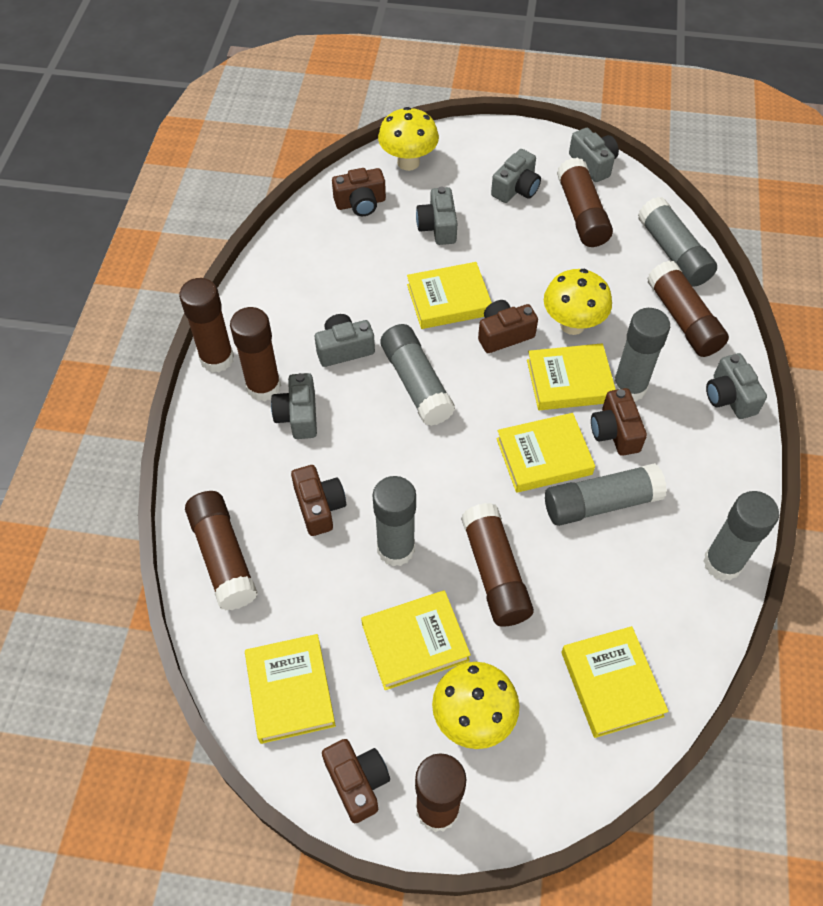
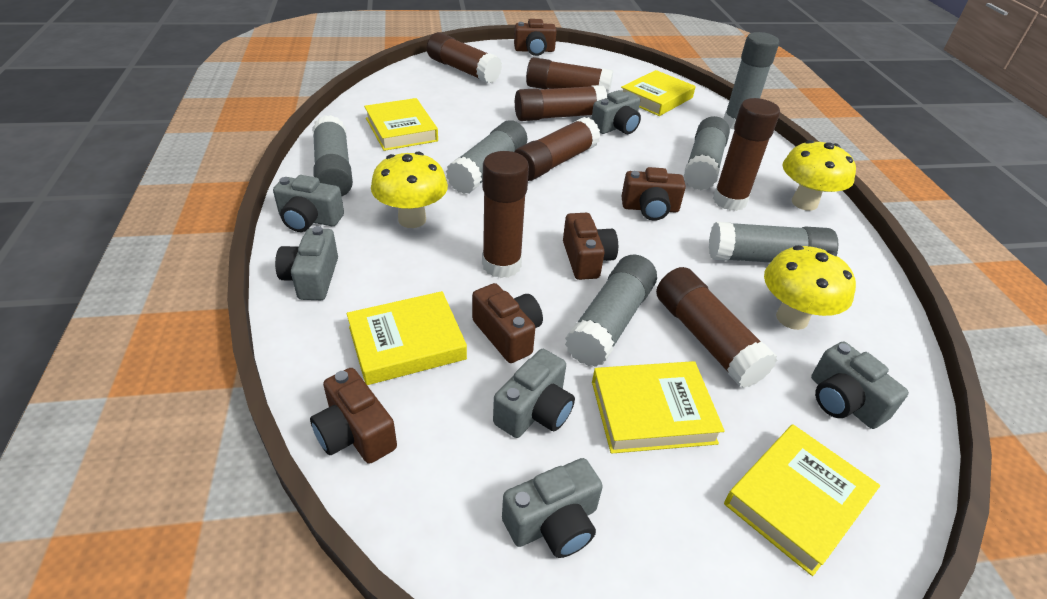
yellow book: [245,634,336,744] [361,590,471,690] [407,262,492,329] [496,413,595,493] [527,343,616,410] [561,626,669,738] = 6 -> [347,291,467,385] [364,98,438,151] [592,361,725,454] [621,70,696,116] [724,424,880,576] = 5

